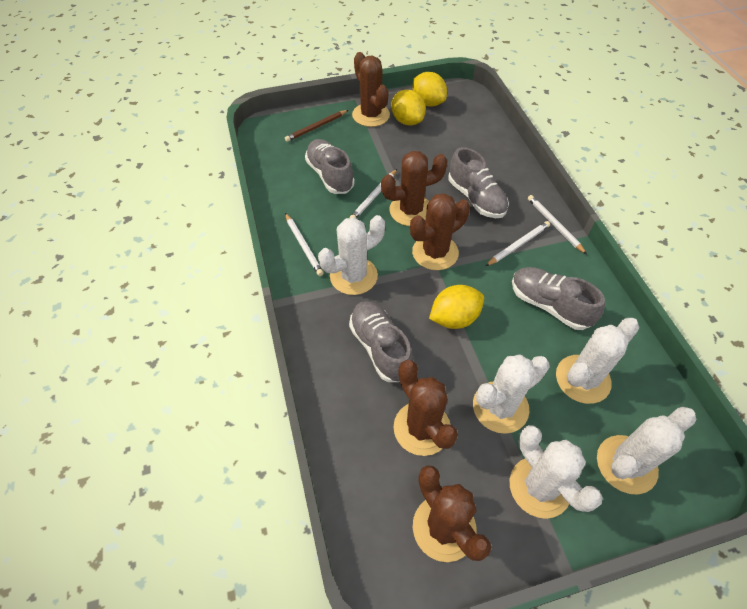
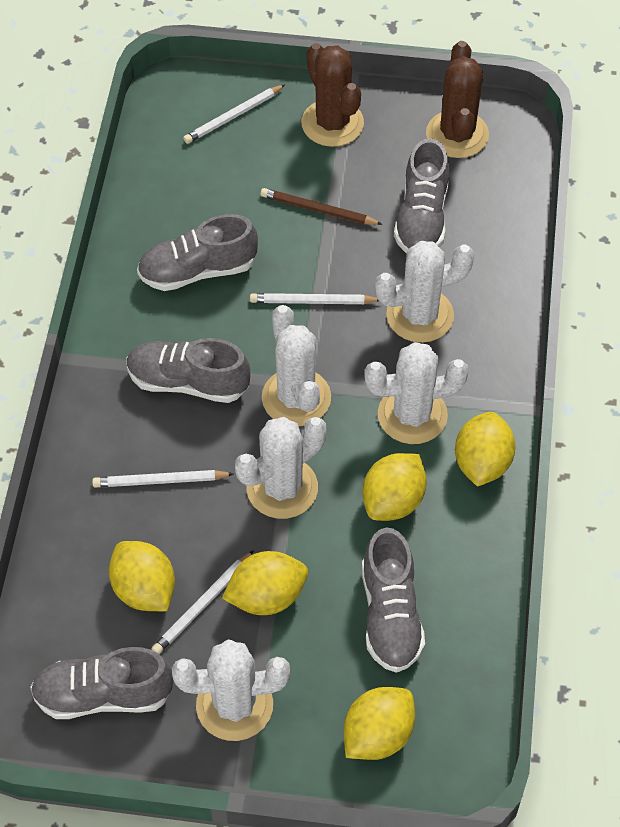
brown cactus: [352,52,390,127] [381,151,448,226] [393,360,458,456] [410,193,470,270] [413,465,491,562] = 5 -> [301,43,364,147] [426,41,489,158] = 2
grey shoe: [305,139,355,194] [349,301,413,382] [449,147,509,218] [512,267,605,330] = 4 -> [30,647,173,719] [127,338,250,403] [137,214,258,291] [362,528,425,673] [394,138,449,254] = 5
yellow lemon: [391,90,426,125] [412,72,447,106] [429,285,484,329] = 3 -> [109,541,175,611] [222,551,308,615] [344,687,415,760] [362,453,427,521] [455,412,516,487] = 5

